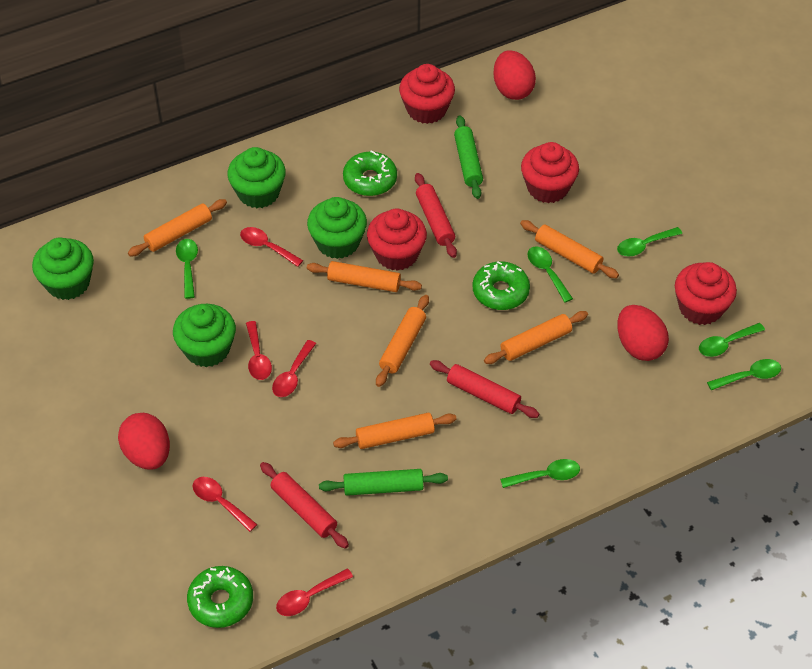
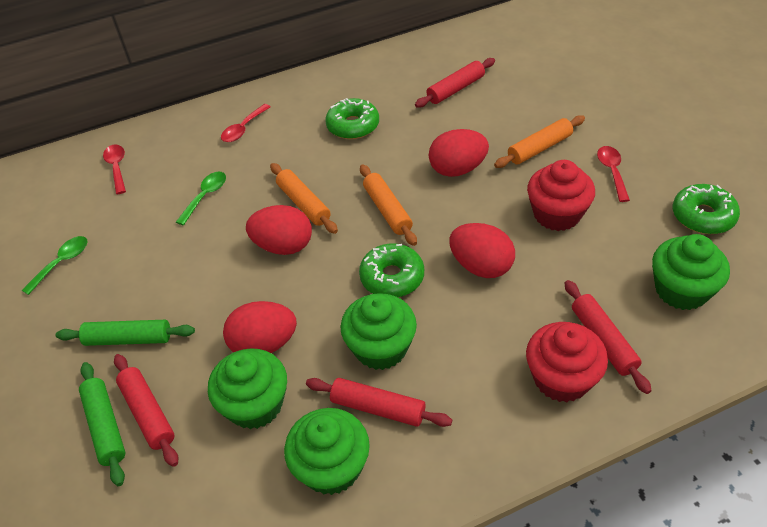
green spoon: [176,239,198,299] [500,459,580,488] [527,246,573,302] [617,227,682,257] [699,323,765,357] [707,359,781,390] = 6 -> [22,236,88,295] [176,171,226,226] = 2
orange rolling pin: [128,199,227,256] [307,261,422,292] [333,413,457,449] [376,295,429,387] [484,311,588,364] [520,220,619,278] = 6 -> [270,163,338,234] [360,165,417,246] [494,115,585,168] = 3
red cupcake: [367,208,427,271] [399,64,455,124] [521,142,579,203] [675,262,737,325] = 4 -> [526,322,608,402] [527,160,595,231] = 2
red egg: [118,413,170,470] [493,50,536,100] [617,305,669,361] = 3 -> [223,301,297,353] [246,205,312,255] [429,129,489,177] [449,223,515,278] = 4
red rolling pin: [260,462,349,549] [415,173,457,258] [430,360,539,418] = 3 -> [114,354,178,467] [306,378,452,427] [415,58,495,108] [565,280,652,394] = 4
red spoon: [193,477,258,532] [240,227,303,267] [246,321,272,380] [272,340,316,397] [276,568,353,616] = 5 -> [103,144,126,194] [221,104,271,142] [597,146,630,202] = 3

